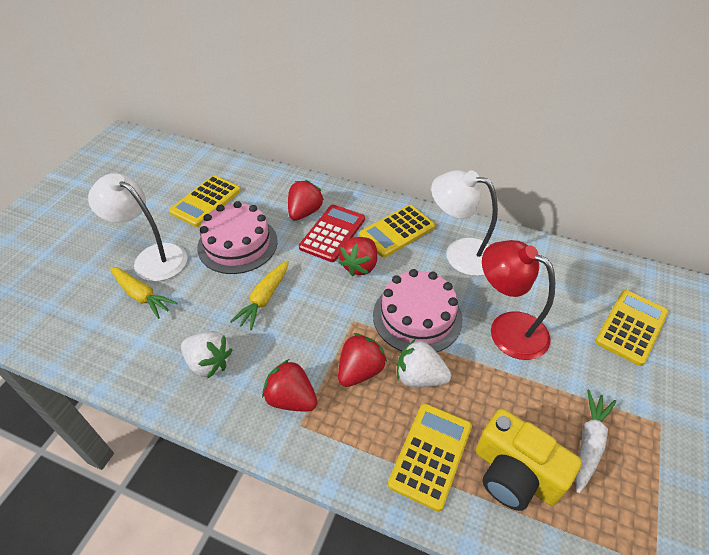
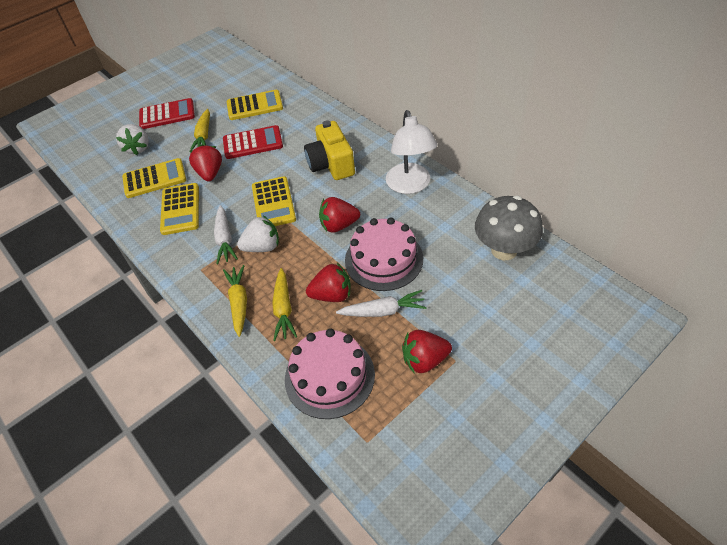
grey mushroom: none = 0 -> [475,196,543,260] = 1
red calculator: [299,205,365,262] = 1 -> [139,98,195,129] [223,125,283,159] = 2
red lamp: [482,240,555,360] = 1 -> none = 0
white carrot: [575,390,617,493] = 1 -> [214,205,238,264] [336,290,427,317] = 2
white lamp: [88,173,187,282] [431,170,498,276] = 2 -> [386,110,437,194] = 1
yellow carrot: [110,267,177,319] [230,260,289,330] = 2 -> [189,109,210,152] [223,265,247,337] [272,268,297,341] = 3

